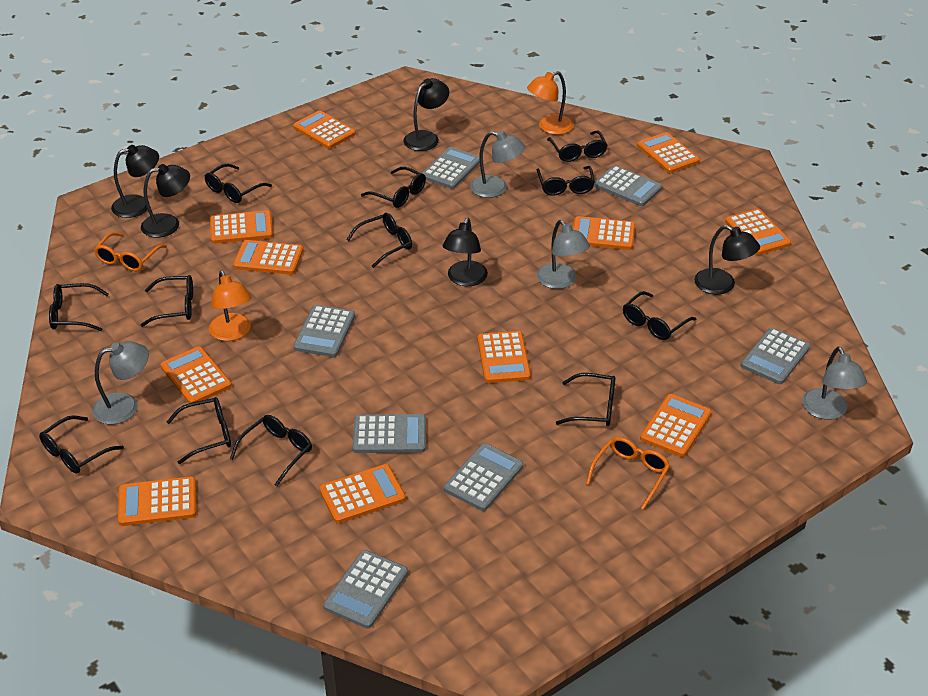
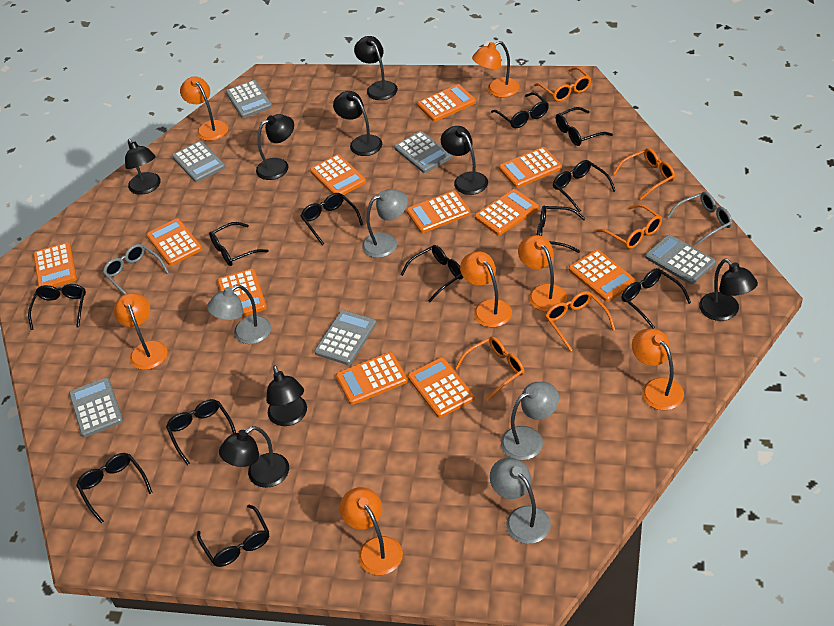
black lamp: [111,145,159,218] [141,164,190,238] [403,78,449,151] [443,218,488,286] [694,225,760,294] = 5 -> [125,139,161,195] [219,426,289,488] [256,114,294,180] [266,365,307,426] [333,91,382,156] [354,36,398,100] [441,126,488,195] [699,258,758,321] = 8
grey calculator: [293,305,355,357] [323,550,408,629] [353,414,426,453] [422,147,480,189] [444,443,524,511] [594,165,662,206] [740,328,811,384] = 7 -> [69,378,123,437] [172,141,225,182] [226,80,272,118] [314,310,376,365] [394,131,452,173] [645,235,716,284] = 6
grey glasses: none = 0 -> [103,244,169,295] [667,192,732,246] = 2
orange glasses: [94,232,167,271] [586,437,670,510] = 2 -> [455,336,525,401] [534,67,591,102] [545,291,615,352] [596,204,662,249] [613,148,675,200] = 5
orange lamp: [209,271,251,341] [527,71,574,135] = 2 -> [114,293,167,370] [180,76,228,141] [340,487,403,575] [460,251,512,327] [472,41,520,97] [518,235,567,312] [632,329,684,410] = 7

